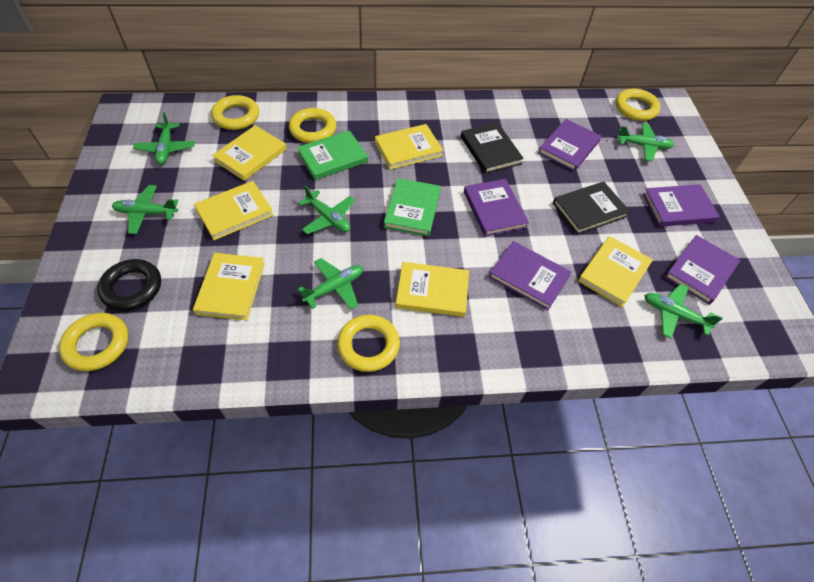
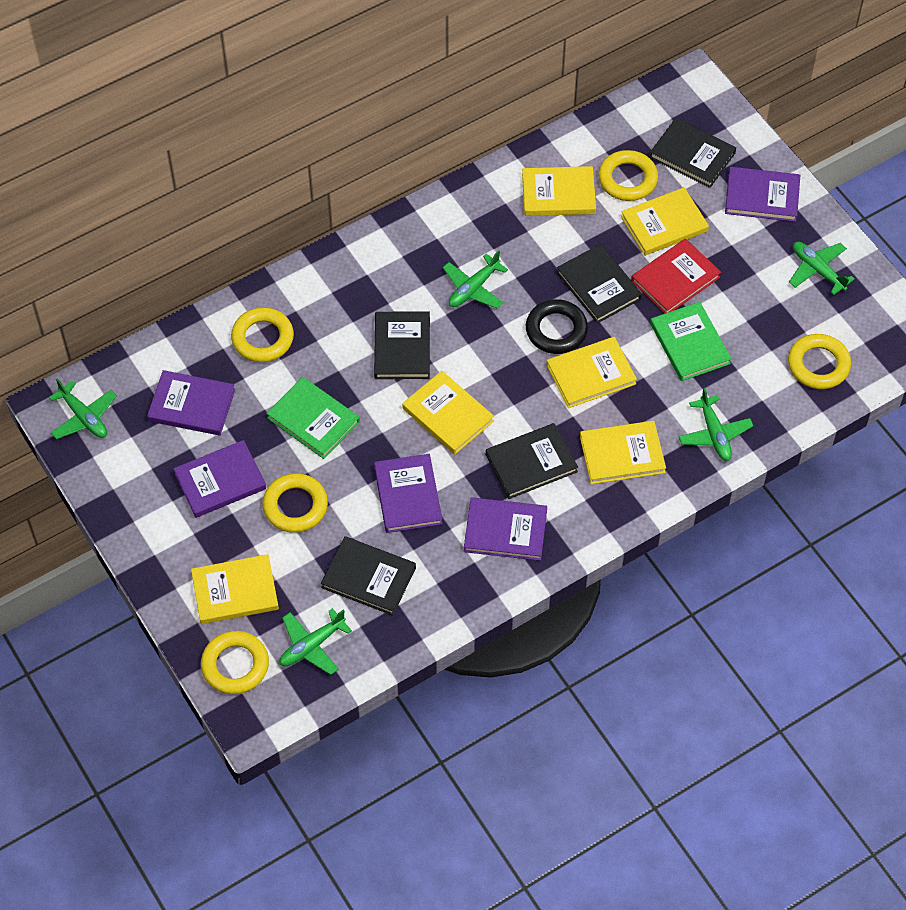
black book: [461,122,524,174] [553,182,630,235] = 2 -> [321,536,416,615] [374,311,430,379] [486,423,578,499] [556,244,642,323] [649,118,736,188] = 5
green plane: [112,185,178,234] [133,112,195,164] [298,185,355,234] [298,258,363,310] [617,123,674,161] [644,284,723,339] = 6 -> [49,378,117,439] [279,608,352,675] [443,250,508,308] [678,388,753,461] [789,242,855,295] = 5
red book: none = 0 -> [631,238,721,314] = 1

